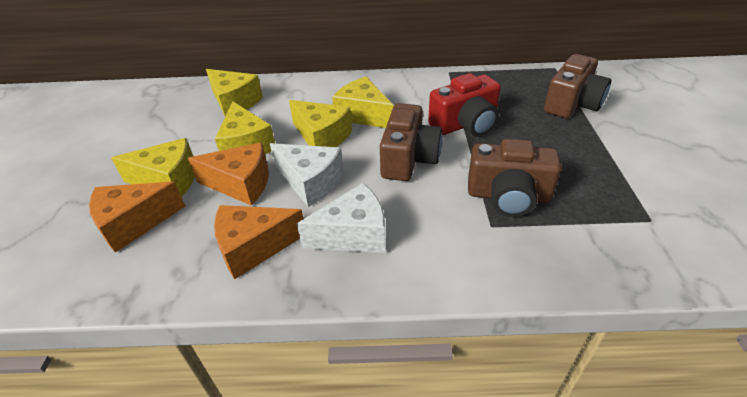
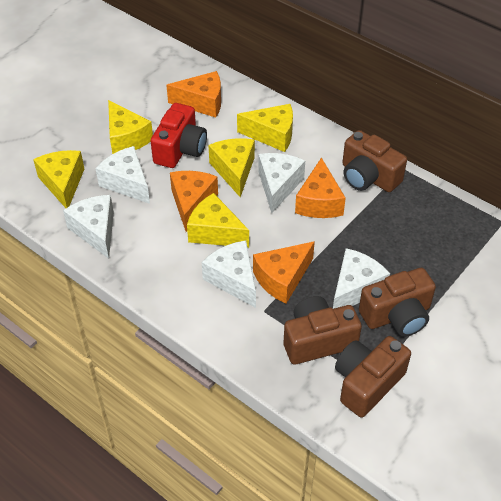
brown camera: [380,103,443,181] [468,139,561,217] [544,54,611,118] = 3 -> [283,296,362,364] [335,336,411,417] [342,130,407,192] [359,268,436,337] = 4
orange cheese: [89,181,185,253] [188,143,269,206] [214,205,303,279] = 3 -> [166,71,221,118] [170,171,218,232] [253,241,315,304] [295,157,346,218] = 4
white cheese: [270,143,343,207] [297,183,385,253] = 2 -> [63,195,114,259] [95,146,150,204] [202,241,256,308] [258,153,305,213] [333,248,390,309] = 5

